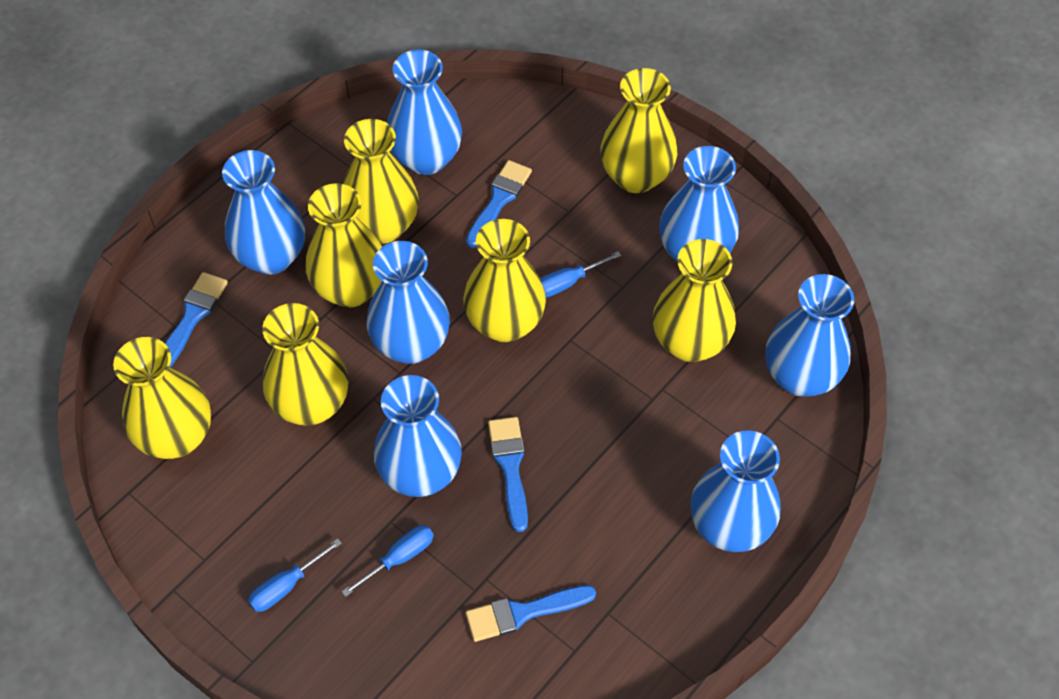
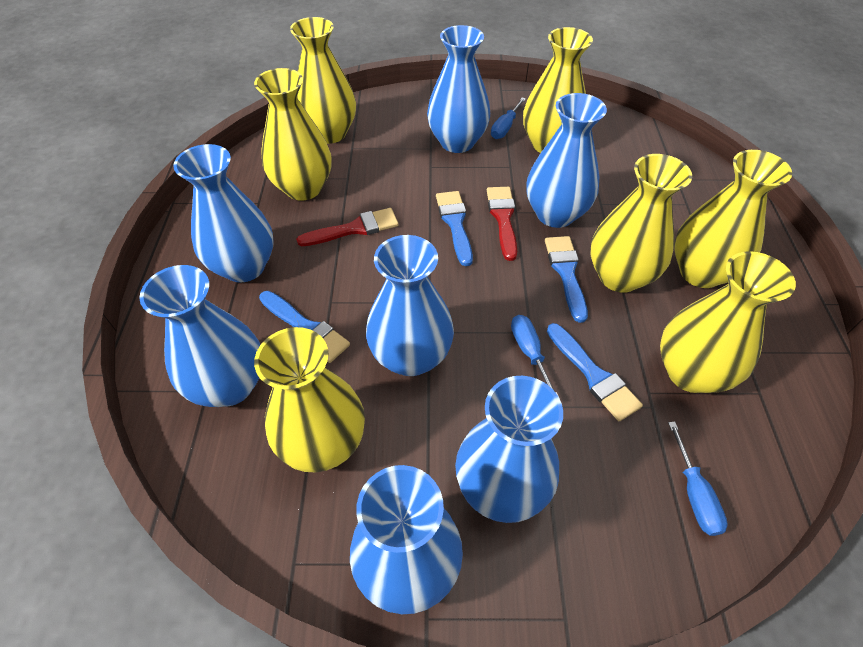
red brush: none = 0 -> [296,208,399,246] [487,187,517,261] = 2

